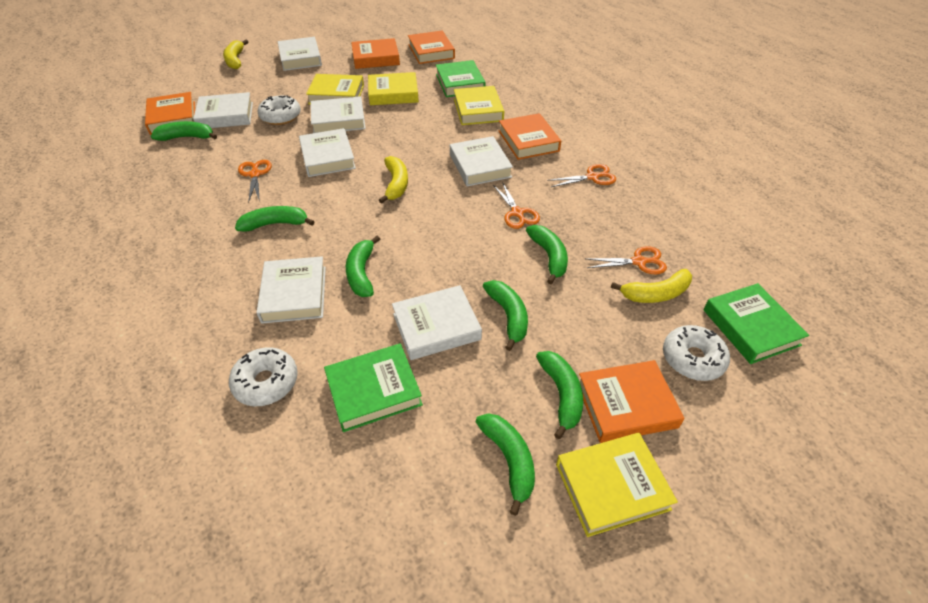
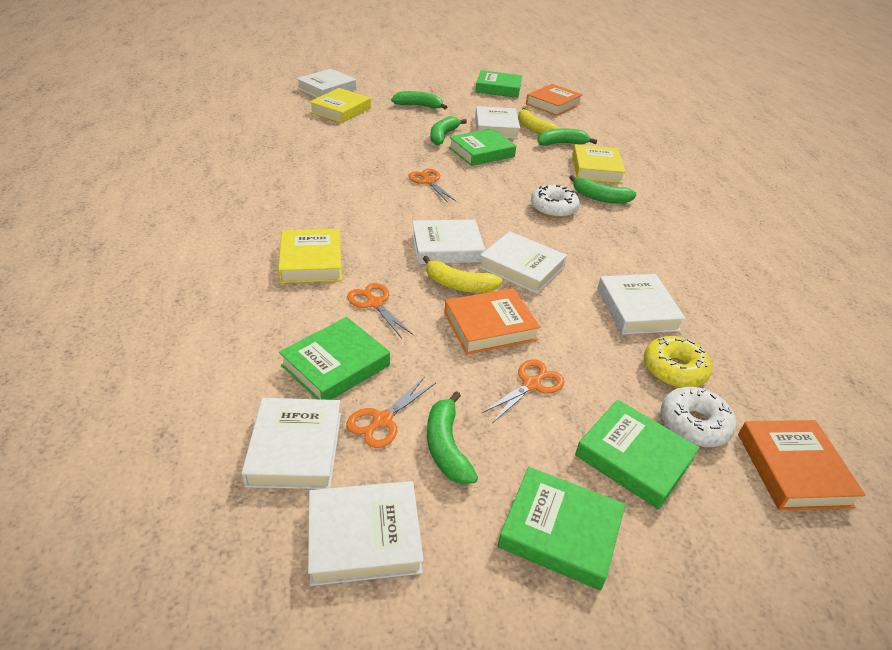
green banana: [151,121,217,141] [235,206,314,232] [346,236,380,297] [476,413,535,516] [483,280,528,351] [526,225,568,284] [536,351,583,439] = 7 -> [391,91,447,109] [427,391,478,484] [430,116,467,145] [537,128,597,146] [569,175,637,204] = 5
green book: [324,344,423,432] [436,60,486,97] [703,283,809,364] = 3 -> [279,317,390,400] [449,128,516,166] [475,70,522,98] [498,467,625,591] [575,400,700,510] = 5
orange book: [145,92,195,135] [351,38,400,69] [408,31,455,64] [499,113,561,160] [579,360,685,443] = 5 -> [444,288,540,354] [526,84,583,116] [738,420,866,510] = 3
white donut: [229,347,298,406] [257,95,301,125] [663,325,730,381] = 3 -> [531,185,580,218] [661,387,736,447] = 2
yellow banana: [223,40,248,69] [379,156,408,204] [611,269,692,303] = 3 -> [423,256,503,293] [518,108,560,134] = 2
yellow book: [306,74,364,104] [368,72,419,105] [454,86,504,125] [556,433,678,537] = 4 -> [278,229,342,283] [309,88,371,123] [572,144,626,183] = 3
yellow donut: none = 0 -> [644,336,712,388] = 1

